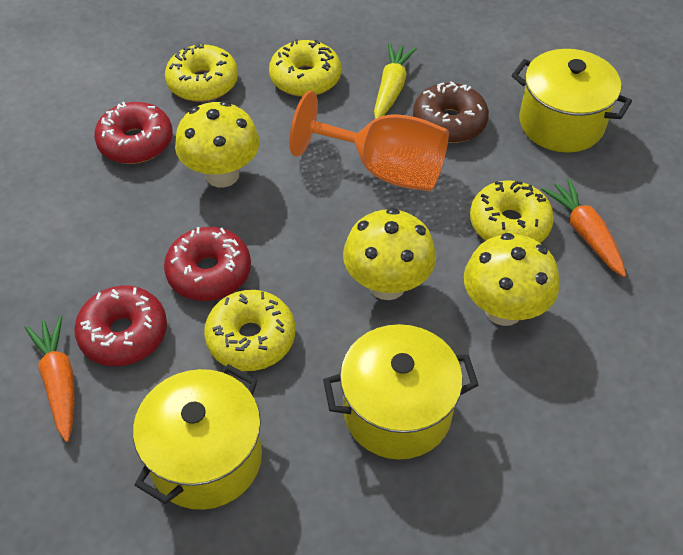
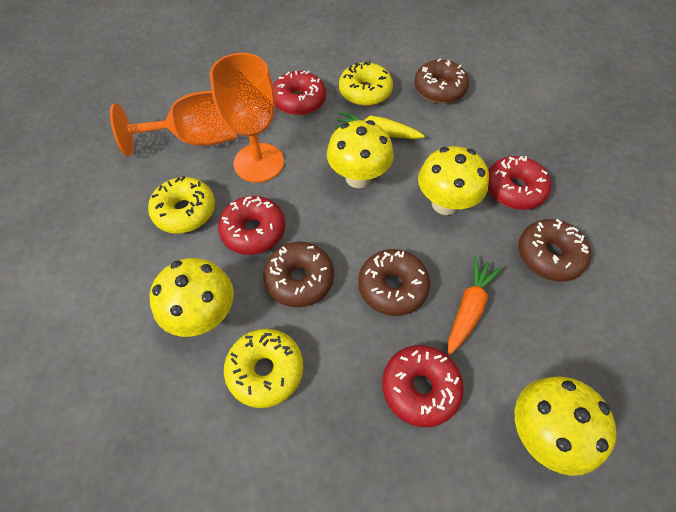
brown donut: [413,81,489,143] = 1 -> [263,242,334,307] [358,249,430,316] [414,58,469,103] [518,219,591,282] = 4
orange carrot: [25,316,75,442] [541,178,626,277] = 2 -> [448,256,502,355] = 1
orange goblet: [289,91,449,191] = 1 -> [110,91,237,156] [210,53,284,183] = 2
red donut: [74,286,167,366] [94,102,173,164] [164,227,251,301] = 3 -> [218,196,285,255] [273,71,326,116] [382,345,464,427] [488,156,551,210] = 4
yellow donut: [165,43,238,102] [204,290,295,371] [269,39,341,97] [470,180,554,243] = 4 -> [148,176,215,234] [224,329,303,408] [339,61,393,106] = 3
yellow mushroom: [175,101,260,187] [343,208,436,300] [464,233,559,326] = 3 -> [150,258,234,337] [327,120,394,188] [418,146,489,215] [515,377,617,476] = 4
yellow pot: [133,364,262,510] [323,324,478,460] [511,49,632,153] = 3 -> none = 0

